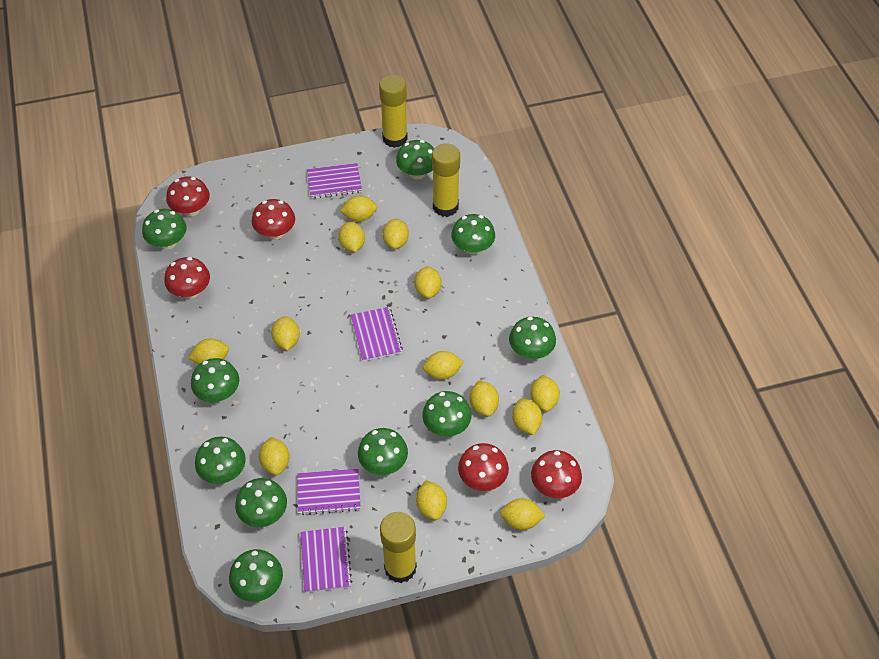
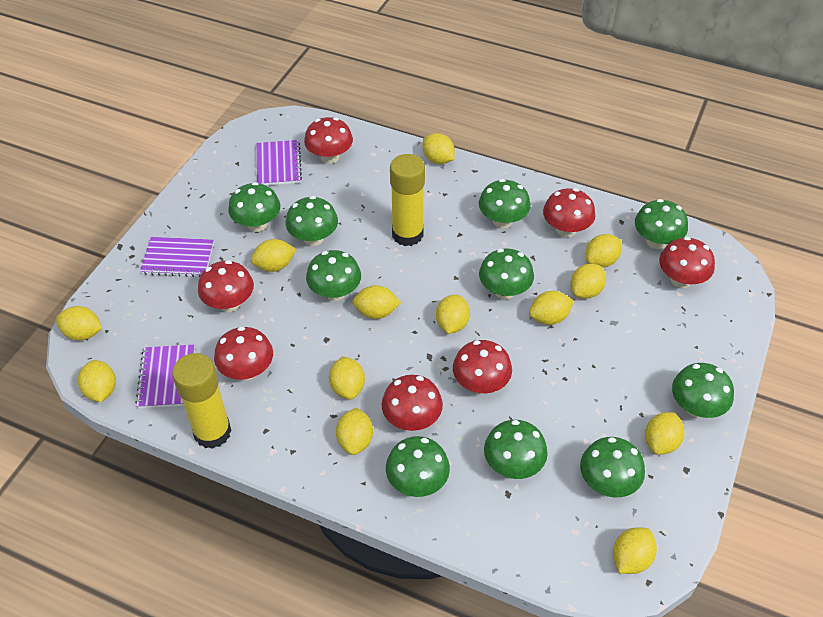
purple notebook: [297,469,361,515] [300,527,352,593] [307,163,362,198] [350,307,403,361] = 4 -> [135,345,195,408] [140,237,214,277] [256,140,302,185] = 3
red mushroom: [164,257,210,299] [166,176,210,217] [251,199,295,240] [458,443,509,491] [531,450,582,498] = 5 -> [198,260,254,312] [214,326,273,380] [304,117,353,164] [381,375,443,431] [453,340,512,394] [543,188,596,237] [659,237,715,288] = 7
yellow glue stick: [379,75,408,148] [380,512,417,583] [432,144,460,217] = 3 -> [172,353,232,449] [390,154,425,246] = 2

